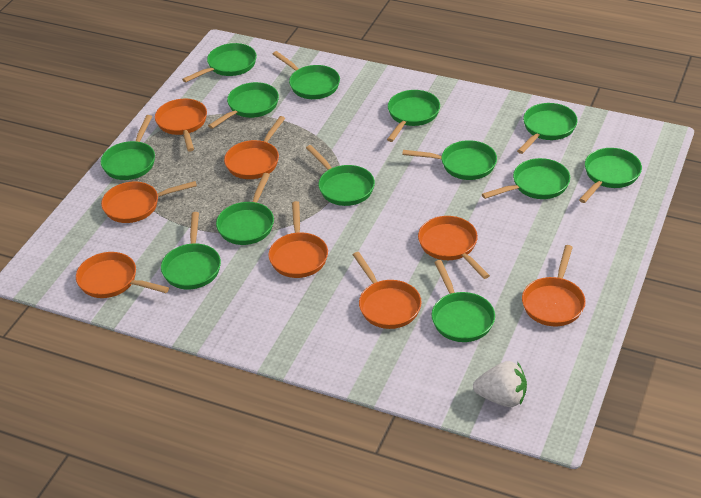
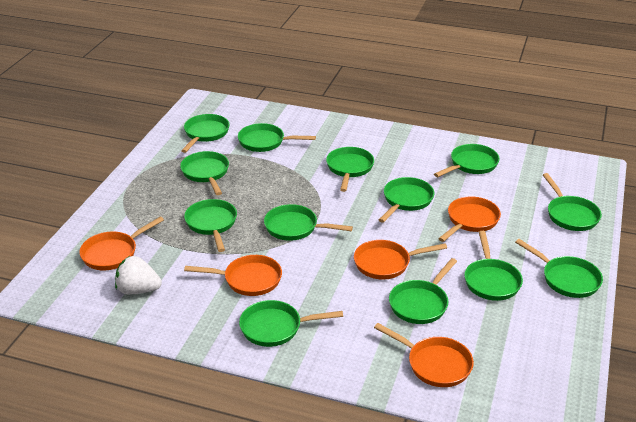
orange pan: [76,252,169,298] [101,181,197,223] [155,99,207,152] [224,116,285,179] [268,201,328,278] [353,252,422,329] [418,216,490,279] [522,245,586,326] = 8 -> [79,216,164,270] [184,255,282,296] [354,240,447,280] [374,323,474,387] [438,196,501,242] = 5

